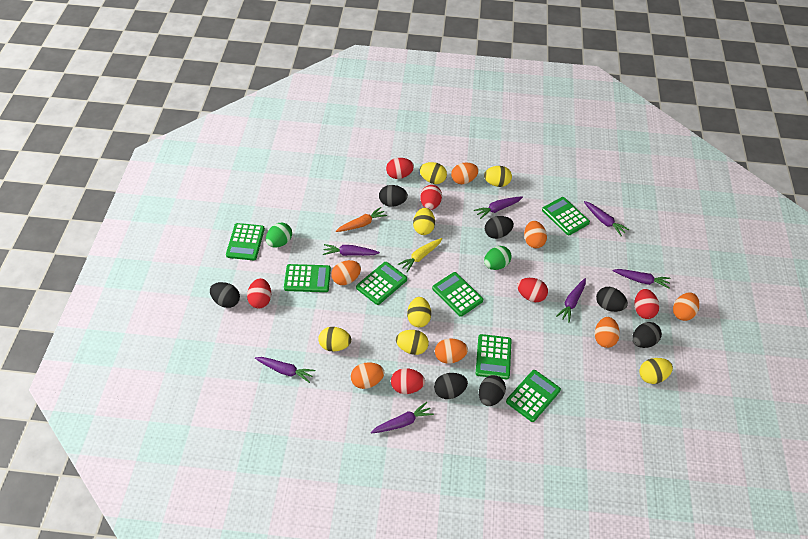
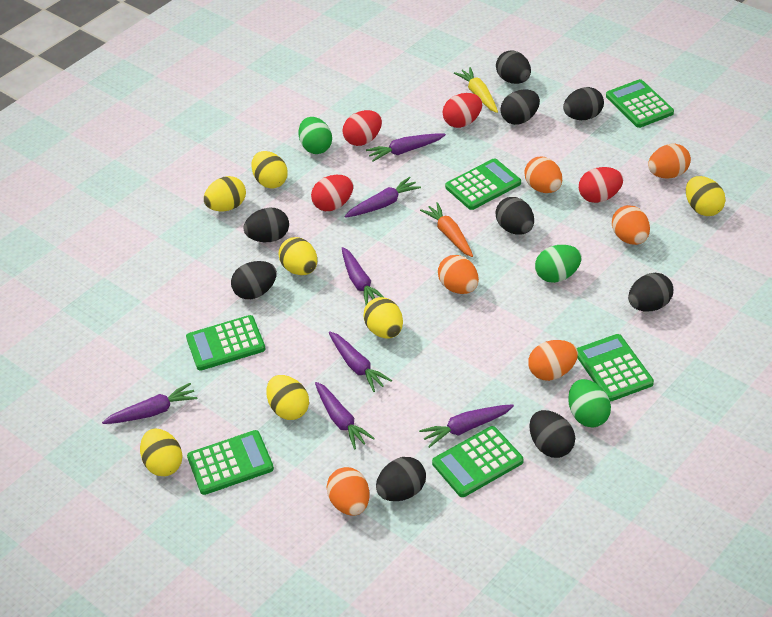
black egg: [210,282,240,308] [379,185,408,207] [434,373,468,399] [479,375,506,406] [485,216,514,239] [596,287,628,312] [632,322,662,348] = 7 -> [231,261,277,299] [243,208,289,242] [376,457,426,501] [495,197,534,235] [496,50,531,84] [500,89,540,125] [529,410,575,458] [563,87,604,120] [628,273,673,312] = 9
green calculator: [226,223,265,260] [284,264,331,292] [356,262,407,305] [432,272,483,317] [476,334,512,379] [506,370,561,422] [542,197,590,235] = 7 -> [186,315,265,371] [187,430,274,495] [432,426,523,497] [445,158,521,210] [577,334,654,402] [606,79,674,128] = 6
green egg: [266,223,292,248] [484,246,511,270] = 2 -> [298,117,332,154] [535,245,582,283] [568,379,611,427] = 3
orange egg: [331,260,361,285] [351,362,384,389] [435,338,468,364] [451,162,479,184] [524,221,547,248] [595,317,620,348] [673,292,699,321] = 7 -> [327,467,370,515] [438,255,479,294] [524,157,562,193] [528,340,578,381] [612,205,650,245] [648,144,691,179] = 6
red egg: [247,278,271,308] [386,158,414,179] [391,368,425,394] [420,185,442,210] [517,278,548,302] [634,289,659,319] = 6 -> [311,175,353,211] [343,110,382,146] [443,93,482,128] [579,167,623,203] = 4

